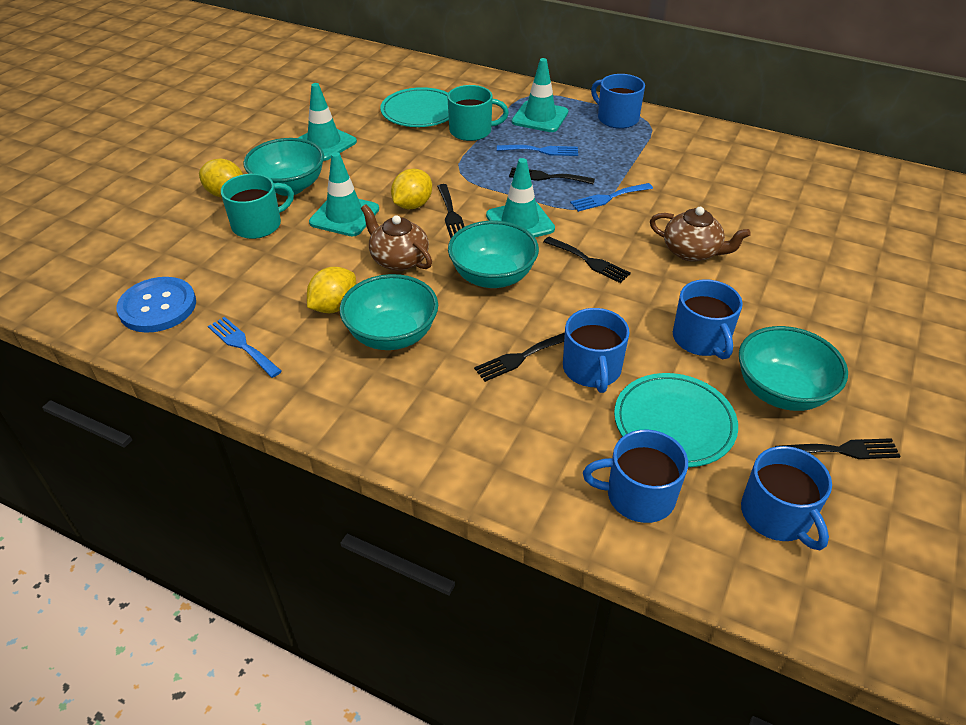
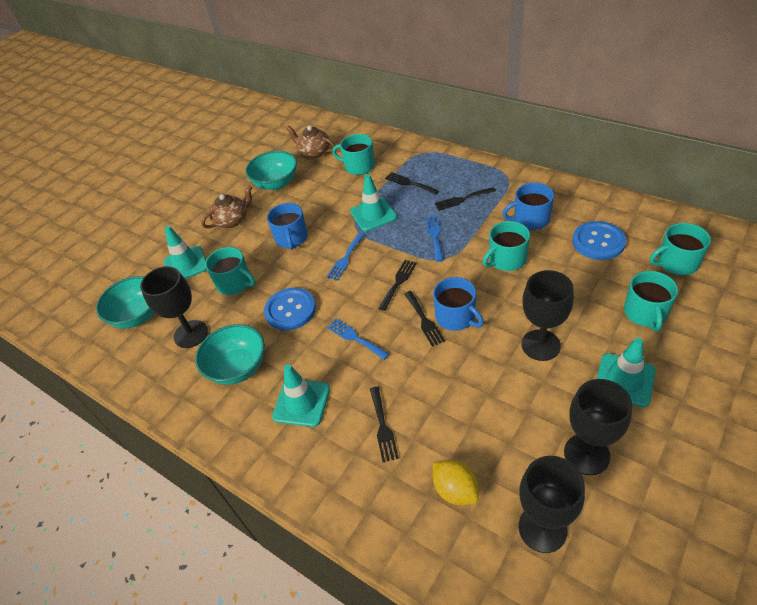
black goblet: none = 0 -> [140,266,208,348] [519,456,585,553] [522,270,574,361] [564,379,632,475] = 4
blue button: [117,277,196,333] = 1 -> [264,288,316,331] [572,221,626,260] = 2
blue mug: [563,308,630,393] [583,430,688,523] [591,74,645,129] [673,279,743,359] [741,446,832,550] = 5 -> [267,203,308,250] [433,277,484,331] [502,183,554,230] = 3
turquoise bowl: [243,138,324,196] [340,274,438,350] [448,221,539,288] [739,326,848,411] = 4 -> [96,276,154,329] [195,324,265,385] [245,151,297,190] = 3
turquoise mug: [221,174,294,239] [447,85,509,141] = 2 -> [205,247,255,295] [332,134,375,175] [483,221,530,271] [624,271,678,332] [650,223,711,275] = 5
turquoise plate: [380,87,449,127] [614,373,738,467] = 2 -> none = 0
yellow lemon: [199,159,243,198] [307,267,356,313] [391,169,432,209] = 3 -> [433,460,479,505] = 1

